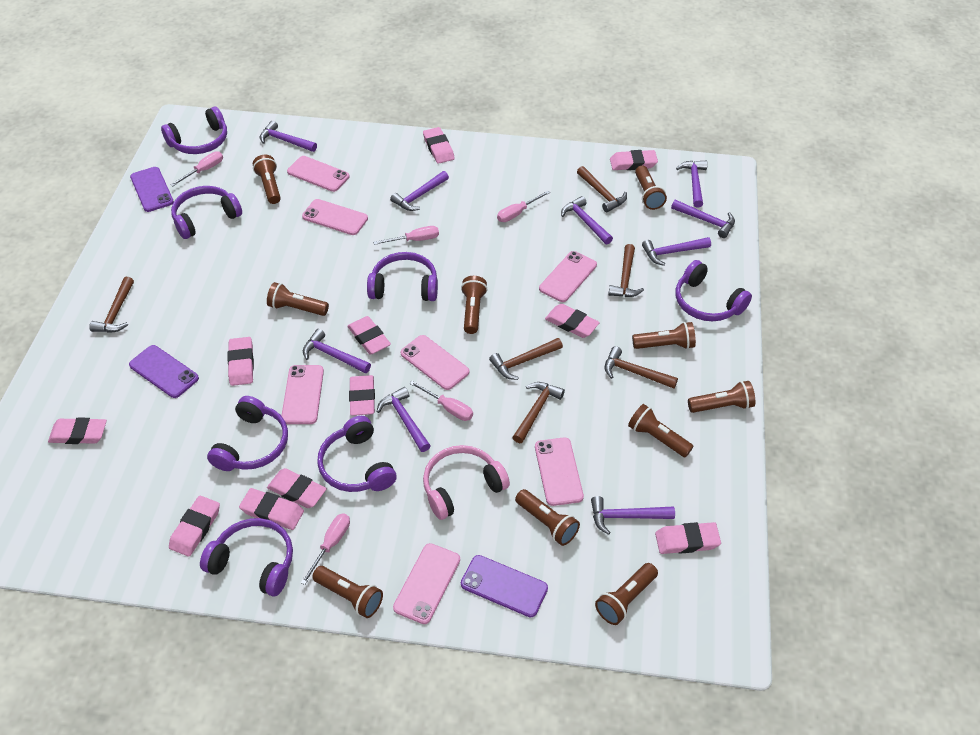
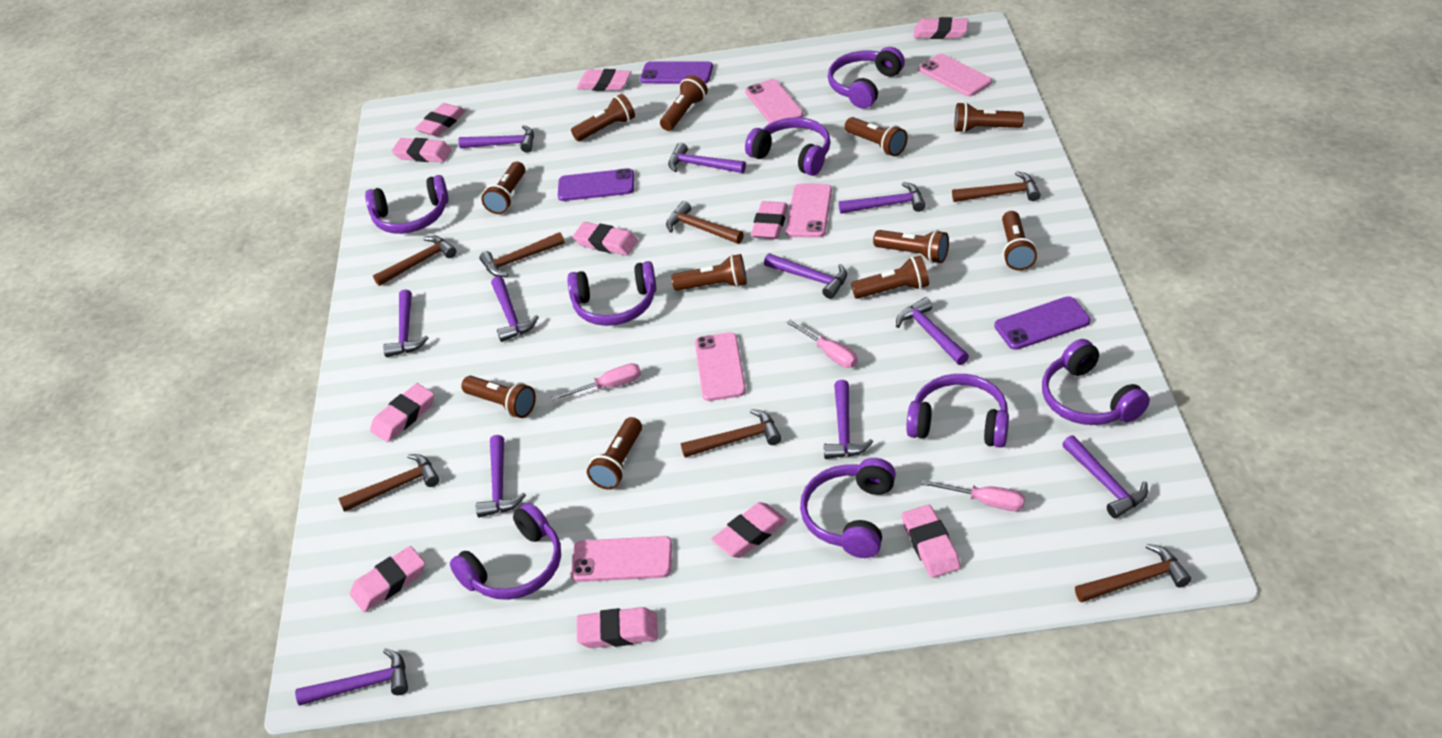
brown flashlight: [253,155,281,204] [267,282,329,316] [312,566,383,618] [461,276,488,334] [515,489,580,546] [595,563,658,625] [628,404,693,457] [632,322,696,349] [635,165,667,210] [688,381,755,413] = 10 -> [461,376,536,418] [481,162,525,214] [571,94,635,141] [587,417,642,490] [660,75,708,131] [671,254,747,291] [845,117,907,156] [851,255,929,299] [873,230,949,263] [955,102,1024,133] [1002,211,1037,270] = 11
brown hammer: [89,277,134,333] [489,338,563,380] [512,382,565,443] [577,166,627,212] [605,346,678,389] [608,244,644,297] = 6 -> [338,454,440,512] [373,236,456,286] [479,232,565,277] [666,201,744,244] [681,409,782,457] [952,171,1041,202] [1075,544,1191,603] = 7
pink headphones: [423,445,510,520] = 1 -> none = 0
pink phone: [281,365,324,424] [287,156,350,192] [302,199,368,235] [393,543,460,624] [401,335,469,390] [535,438,584,506] [539,251,597,302] = 7 -> [571,536,672,582] [695,332,746,401] [745,79,804,123] [786,184,832,238] [919,54,992,96] = 5
pink screwdriver: [170,151,223,186] [301,513,350,585] [373,226,439,245] [409,381,473,421] [497,191,550,222] = 5 -> [551,363,641,401] [786,320,858,368] [921,480,1025,511] = 3
purple hammer: [260,121,317,152] [303,329,371,373] [377,387,431,452] [390,171,449,211] [561,196,613,244] [591,496,675,535] [642,237,711,266] [671,200,735,238] [676,161,708,208] = 9 -> [295,648,408,706] [383,289,428,357] [458,125,534,153] [476,435,526,517] [491,276,539,342] [668,143,746,173] [764,253,847,299] [824,380,873,459] [839,182,926,214] [896,297,969,365] [1062,435,1148,518] = 11
purple headphones: [161,107,227,154] [171,186,242,239] [200,518,293,596] [207,396,288,471] [317,416,397,492] [367,252,438,301] [675,260,752,321] = 7 -> [365,175,449,234] [450,503,561,600] [567,261,656,326] [745,117,831,176] [800,458,896,558] [828,47,905,109] [906,374,1009,448] [1042,339,1150,425] = 8

